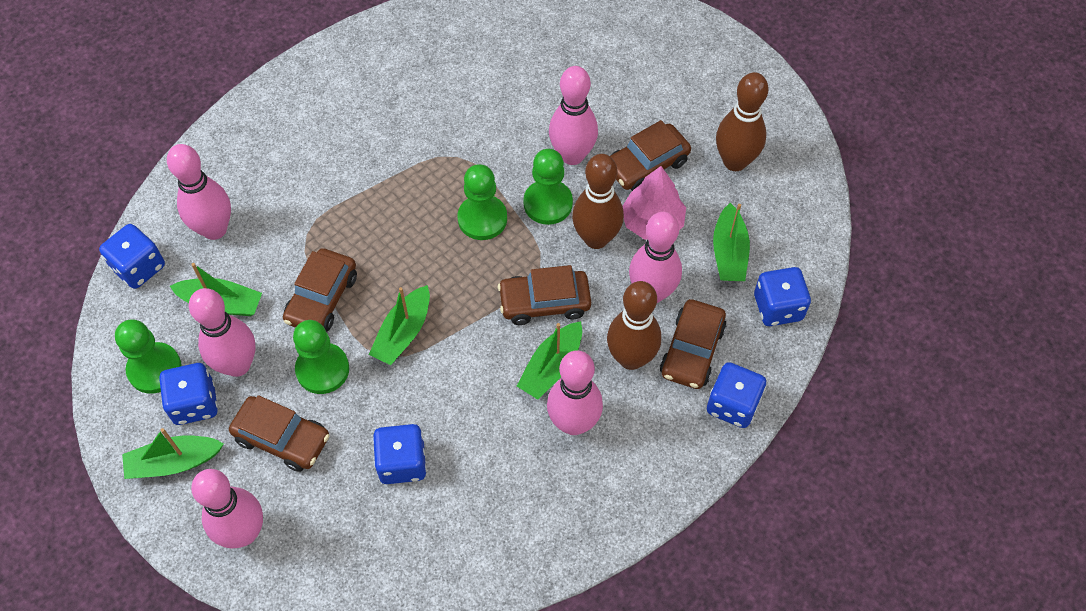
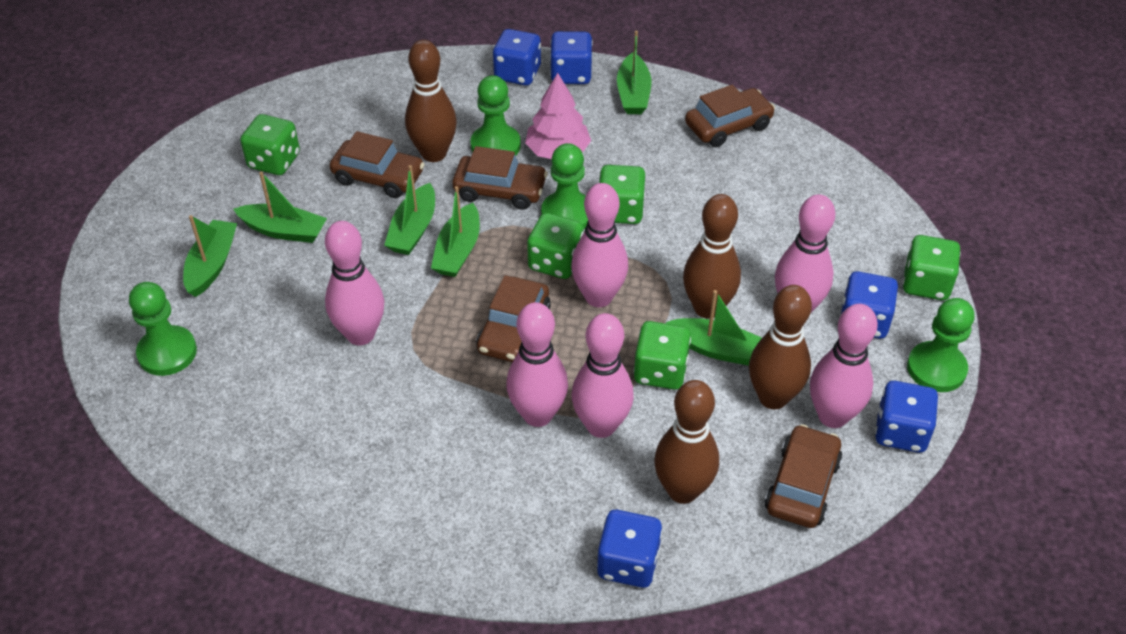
brown bowling pin: [572,154,624,249] [607,281,661,370] [716,72,769,171] = 3 -> [405,40,457,162] [654,380,719,504] [683,194,741,319] [749,285,812,409] = 4
green boat: [122,428,224,479] [170,263,262,316] [369,285,430,365] [517,321,582,400] [713,203,750,281] = 5 -> [183,215,237,297] [233,171,327,243] [384,165,435,255] [431,186,480,277] [617,31,652,114] [666,290,762,366] = 6
green dice: none = 0 -> [240,114,300,175] [527,213,583,279] [599,165,645,224] [633,321,691,390] [903,235,961,300] = 5

